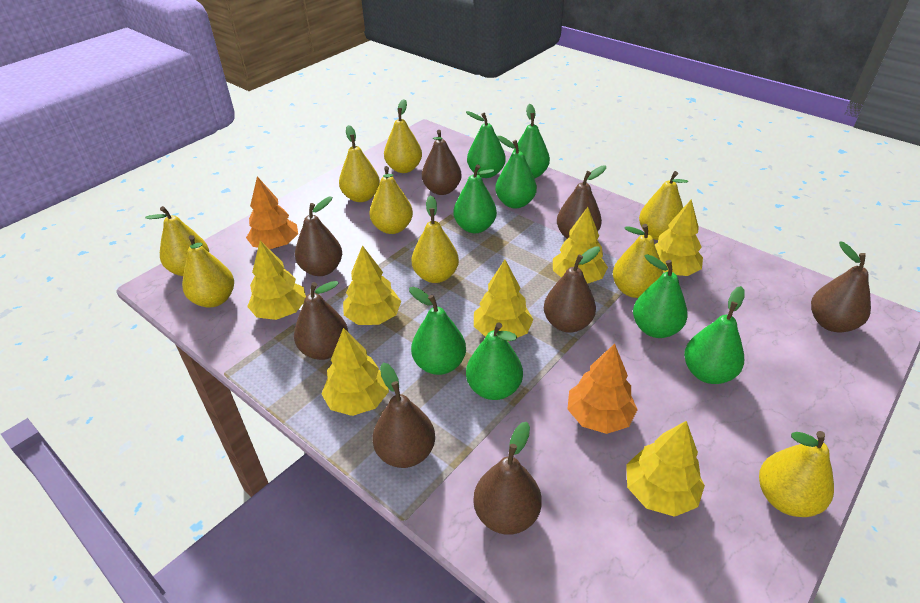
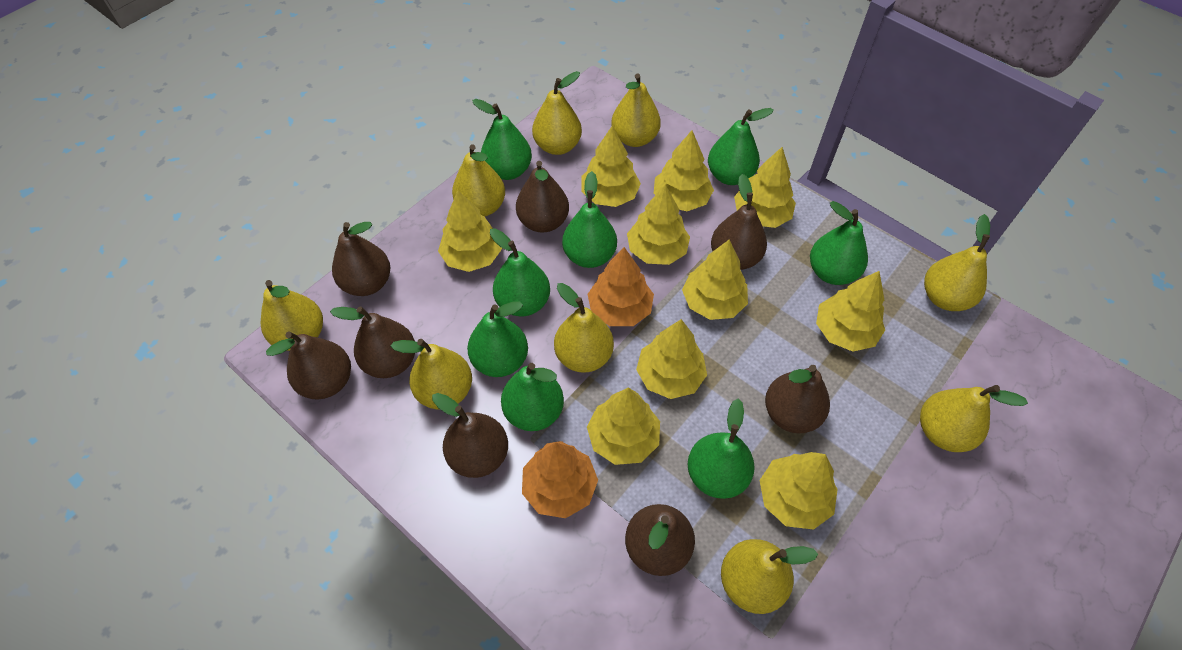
yellow tree: [247,240,306,320] [322,328,389,416] [343,245,401,325] [474,260,534,338] [553,207,608,284] [626,421,705,517] [655,199,703,276] = 7 -> [438,191,502,272] [581,126,641,207] [587,388,660,465] [627,184,690,265] [636,319,707,399] [654,130,714,211] [682,240,748,320] [734,147,796,228] [760,452,838,529] [816,271,885,352] = 10

